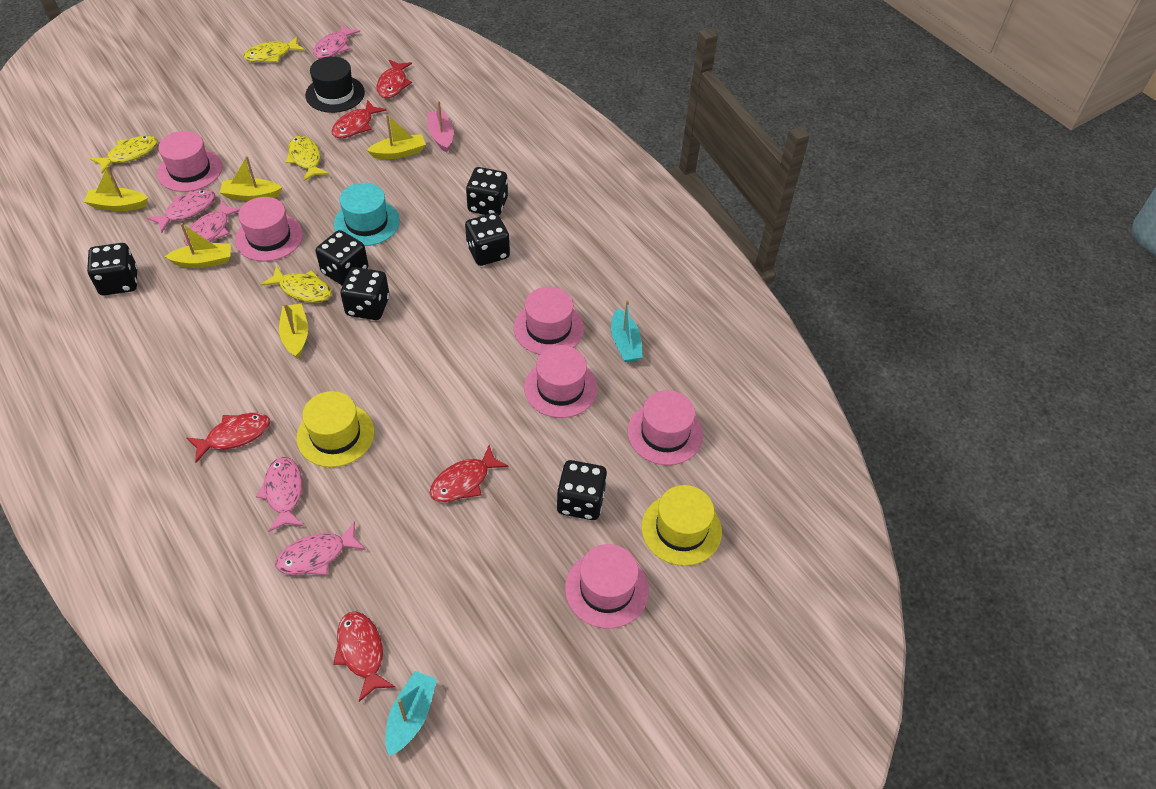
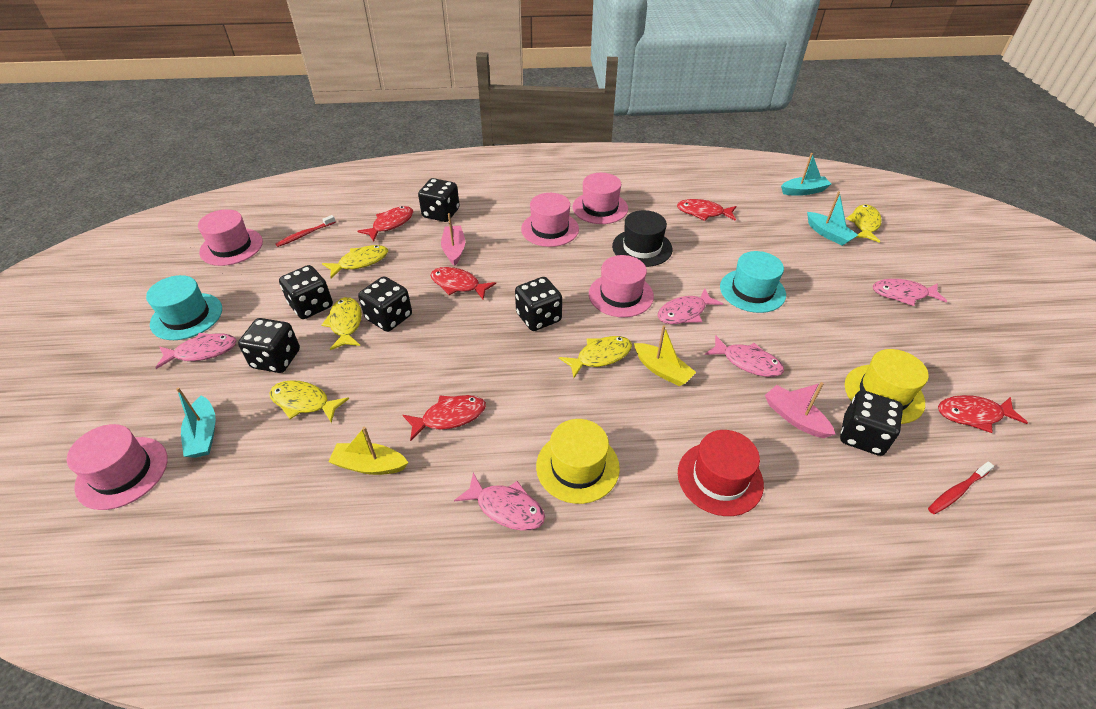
pink boat: [427,101,454,153] = 1 -> [441,213,465,266] [765,382,835,438] = 2
pink hat: [157,131,222,192] [235,197,303,261] [514,287,584,355] [524,345,598,418] [565,544,649,629] [628,390,703,465] = 6 -> [67,424,168,510] [198,209,263,266] [521,193,579,247] [572,173,628,224] [589,255,654,317] = 5
red hat: none = 0 -> [678,430,764,516] = 1
red toothbrush: none = 0 -> [275,215,336,247] [928,461,994,514] = 2
turquoise boat: [385,671,437,756] [611,300,643,362] = 2 -> [176,387,216,458] [781,153,831,196] [807,191,858,246] = 3
turquoise hat: [334,183,400,246] = 1 -> [146,275,222,340] [720,251,786,313] = 2
yellow boat: [84,166,148,211] [165,223,231,268] [220,156,282,201] [279,303,308,359] [367,114,426,159] = 5 -> [328,427,409,475] [634,325,696,386] = 2
yellow fish: [90,135,158,173] [243,37,305,62] [260,265,332,303] [286,136,329,181] = 4 -> [269,380,349,423] [321,297,362,350] [322,245,388,278] [559,336,632,378] [846,204,882,243] = 5

